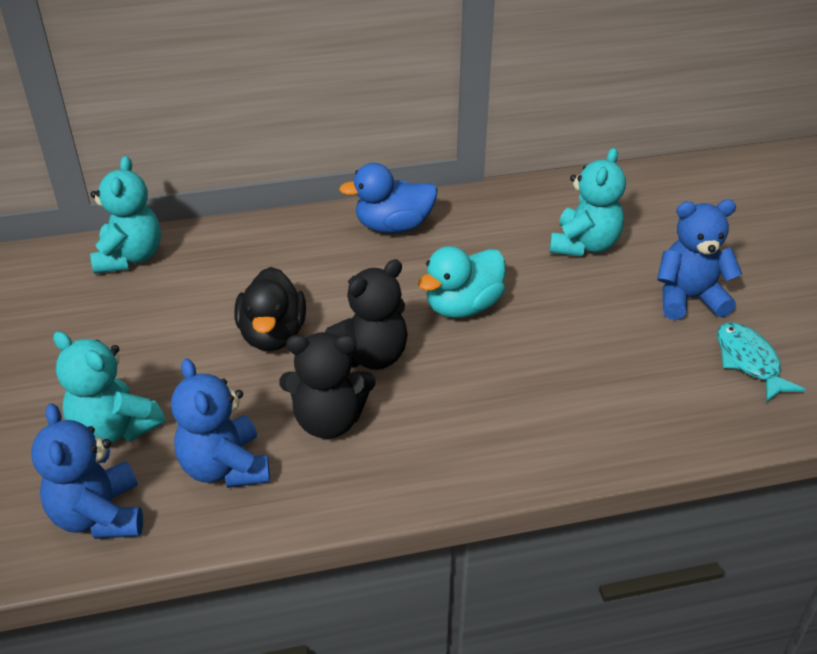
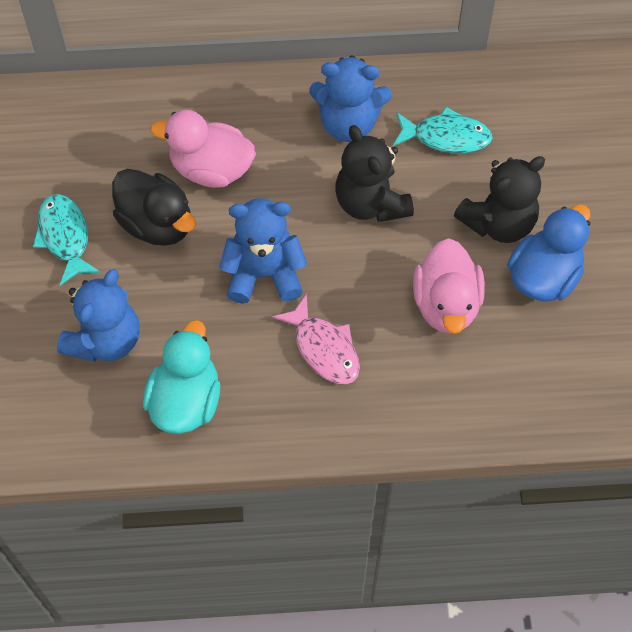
pink duck: none = 0 -> [150,110,256,188] [413,238,485,334] = 2
pink fish: none = 0 -> [272,294,360,385] = 1
turquoise fish: [717,322,806,402] = 1 -> [33,194,101,286] [393,107,493,153] = 2
turquoise teddy bear: [53,331,165,444] [90,156,161,274] [550,148,626,256] = 3 -> none = 0

